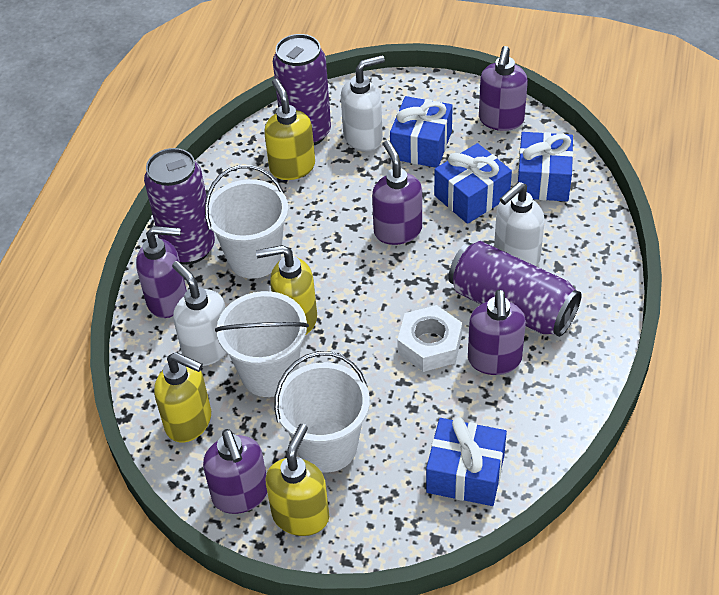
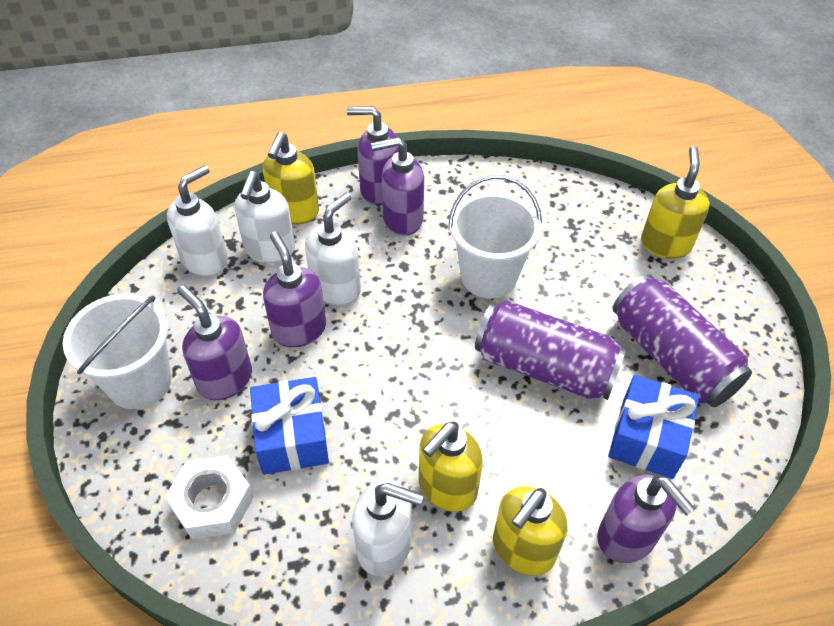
blue gift: [390,96,453,168] [426,417,507,506] [434,143,512,224] [517,132,573,201] = 4 -> [250,377,329,475] [608,375,699,479] = 2
purple can: [144,148,215,265] [273,34,331,145] [448,241,582,337] = 3 -> [475,300,627,400] [613,274,752,407] = 2
white bucket: [205,165,288,279] [215,291,309,397] [274,351,370,472] = 3 -> [63,293,171,409] [448,175,542,299] = 2
white soap dispenser: [172,261,227,366] [341,55,385,151] [494,182,545,266] = 3 -> [167,165,228,276] [234,171,295,263] [305,193,361,306] [352,480,424,576] = 4

